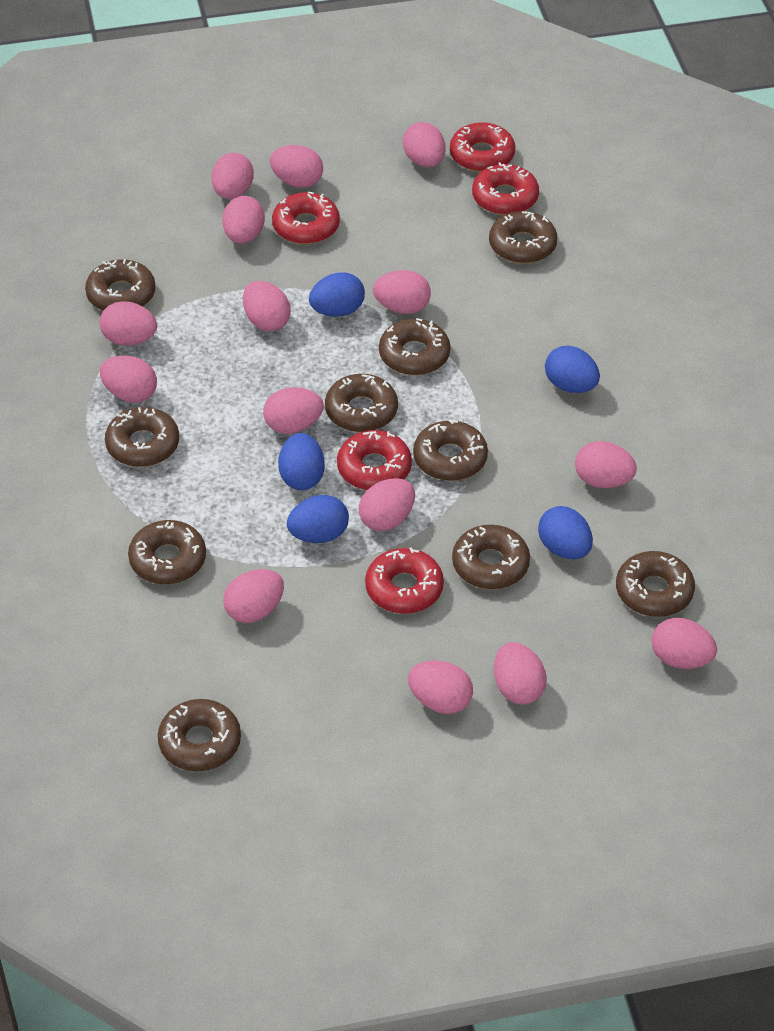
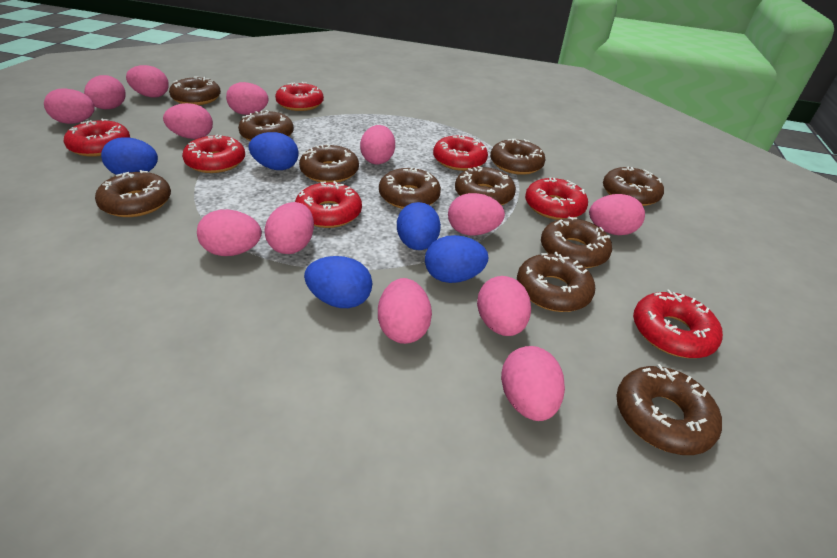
brown donut: [85,259,156,311] [105,407,179,467] [128,520,206,584] [158,699,241,771] [325,374,398,432] [379,318,451,375] [413,419,488,481] [452,525,530,589] [489,211,558,264] [616,551,695,617] = 10 -> [95,170,171,217] [169,76,221,105] [238,110,294,141] [299,144,359,183] [379,167,441,209] [455,166,516,205] [490,139,546,175] [517,252,595,312] [541,216,612,268] [603,166,664,206] [616,364,722,455] = 11
pink egg: [99,301,157,346] [100,355,157,403] [211,153,254,199] [222,196,265,243] [223,569,284,623] [243,281,291,331] [263,387,324,434] [270,145,323,188] [359,478,415,531] [373,270,431,314] [403,122,446,167] [408,660,473,714] [494,642,547,705] [575,441,637,488] [651,618,717,669] = 15 -> [44,88,95,124] [84,75,126,109] [126,65,169,97] [163,103,213,139] [197,209,262,256] [226,82,269,115] [265,202,314,254] [360,125,395,164] [378,278,432,344] [448,193,505,236] [477,276,531,336] [501,346,565,421] [589,194,645,235] = 13
red donut: [272,191,340,244] [337,430,412,490] [365,547,444,614] [450,122,515,172] [472,162,539,215] = 5 -> [64,119,130,157] [182,135,245,173] [275,82,324,111] [295,181,362,228] [433,135,488,171] [525,177,588,220] [633,290,723,358] = 7

